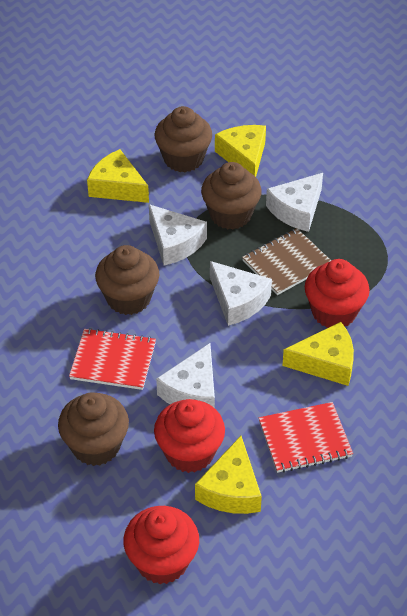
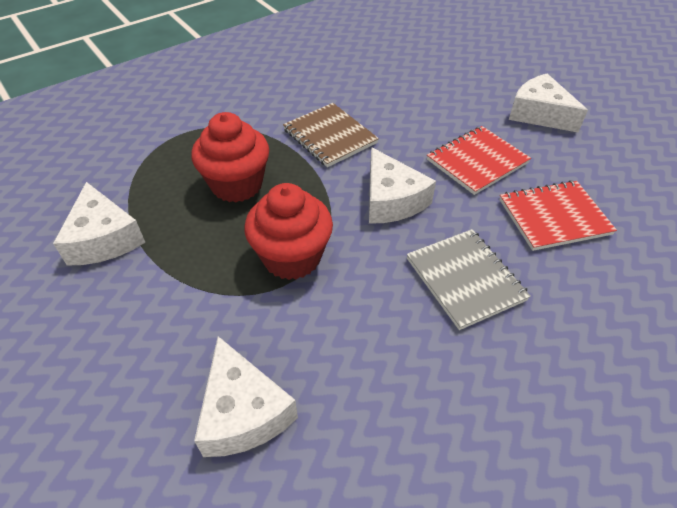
brown cupcake: [58,392,129,466] [95,245,159,315] [154,106,212,172] [201,162,262,229] = 4 -> none = 0
grey notebook: none = 0 -> [407,229,531,330] = 1
red cupcake: [123,506,199,584] [154,399,225,473] [305,259,370,328] = 3 -> [191,112,269,203] [244,183,333,280] = 2
yellow cheese: [87,149,149,203] [195,436,262,514] [215,125,266,177] [282,322,354,386] = 4 -> none = 0

